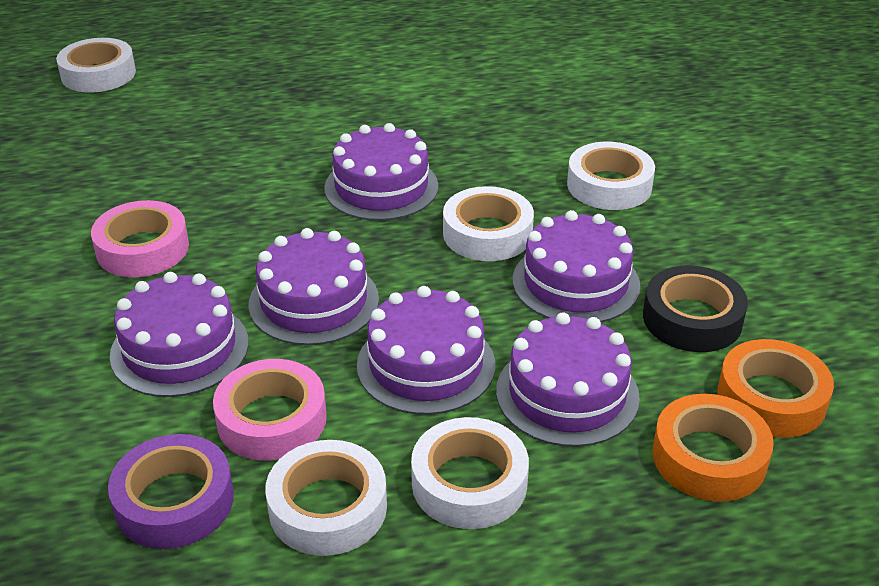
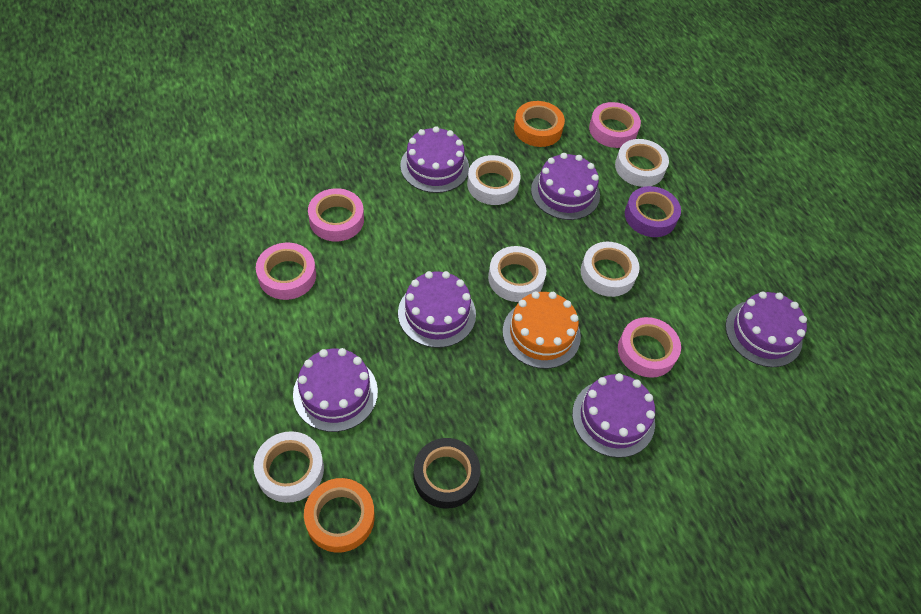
orange cake: none = 0 -> [503,291,581,369] = 1
pink tape: [91,200,189,277] [213,359,327,461] = 2 -> [256,243,316,300] [308,188,364,241] [589,102,641,148] [618,317,681,378] = 4

